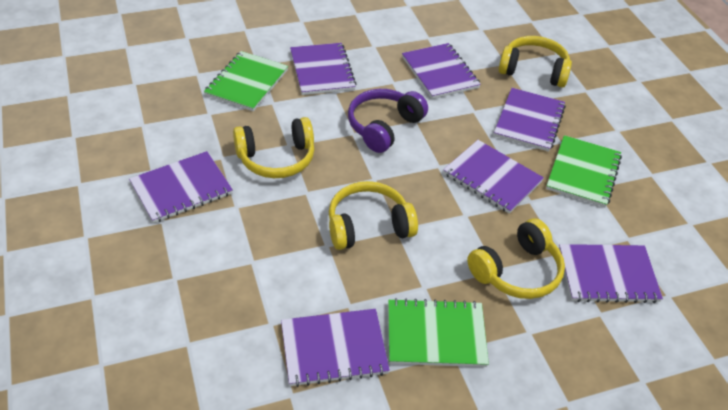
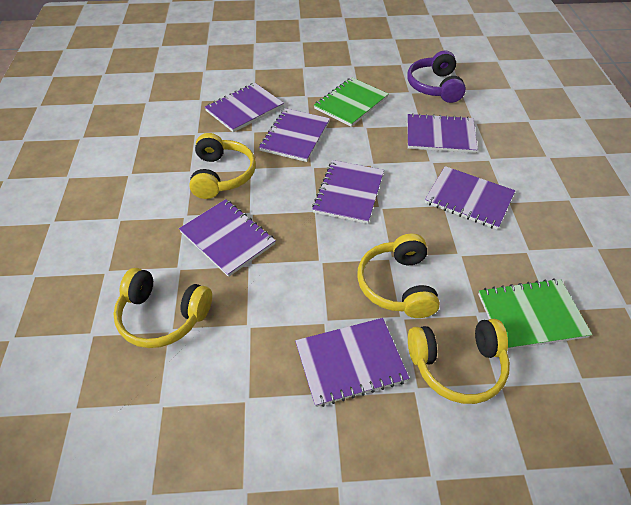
green notebook: [204,51,288,111] [388,298,489,367] [546,135,622,207] = 3 -> [314,77,389,127] [478,278,592,350] = 2

